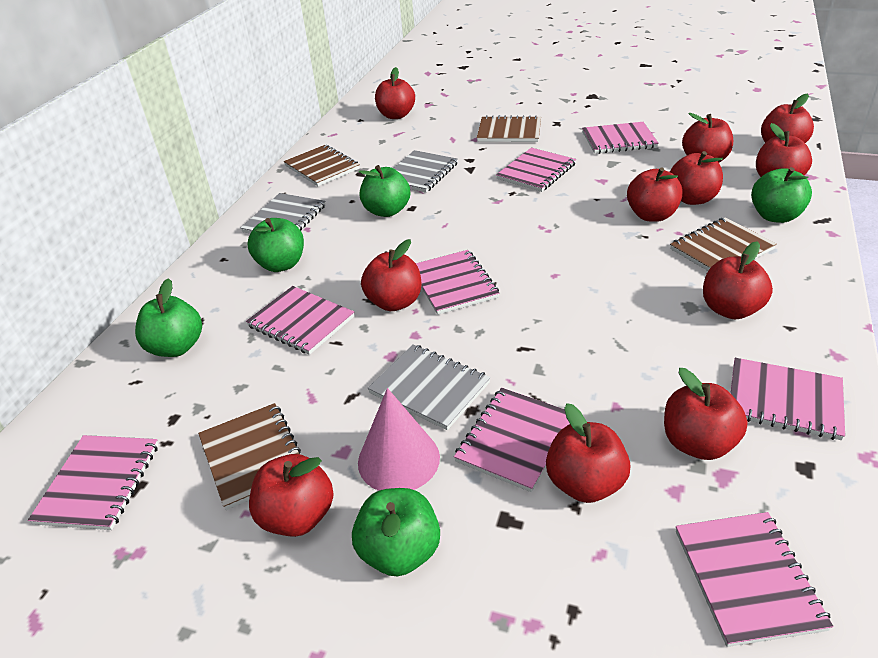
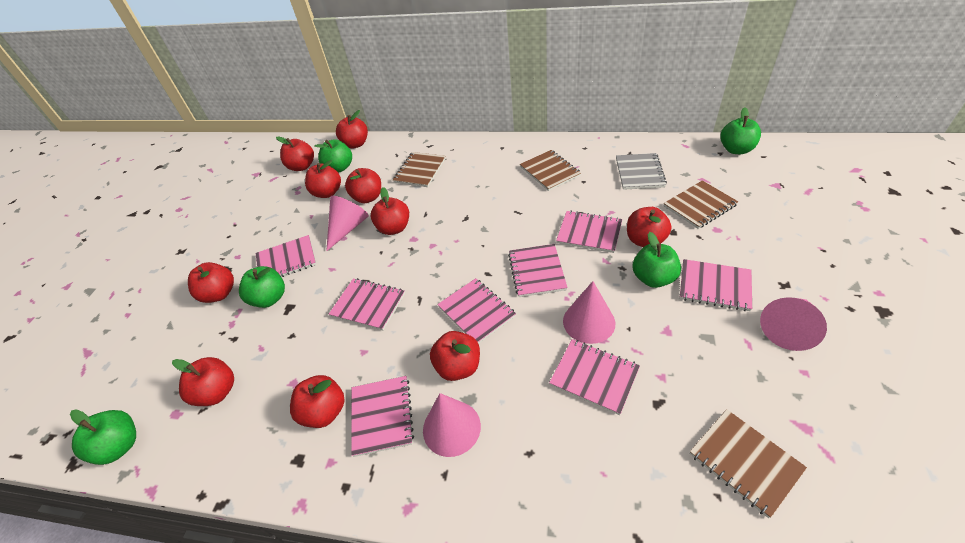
grey notebook: [241,193,325,234] [368,344,490,430] [393,150,458,193] = 3 -> [616,153,667,190] = 1
pink cone: [358,388,440,491] = 1 -> [326,196,369,251] [423,393,481,457] [563,281,615,344] [760,297,827,351] = 4
red apple: [249,454,334,537] [361,239,421,311] [375,67,415,119] [546,403,630,503] [627,167,683,222] [664,368,748,460] [670,151,723,205] [682,113,733,162] [703,241,773,319] [756,123,812,177] [761,94,814,143] = 11 -> [172,357,234,406] [188,262,234,303] [276,136,314,171] [290,375,345,428] [305,160,341,198] [336,110,368,149] [345,168,381,203] [371,187,409,235] [430,331,480,381] [627,207,672,247] = 10

